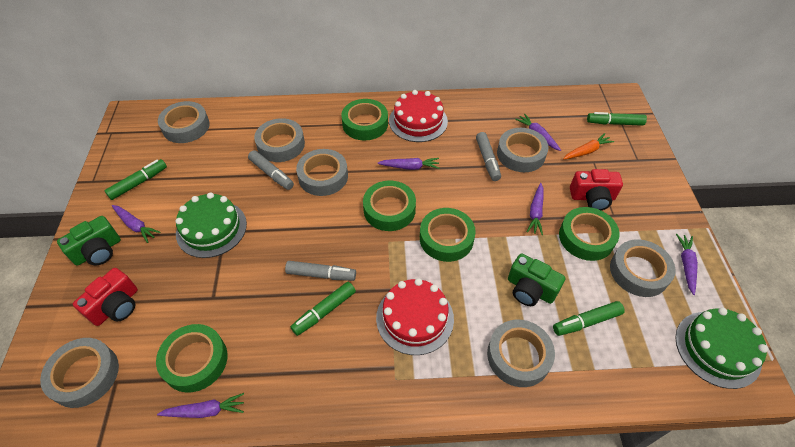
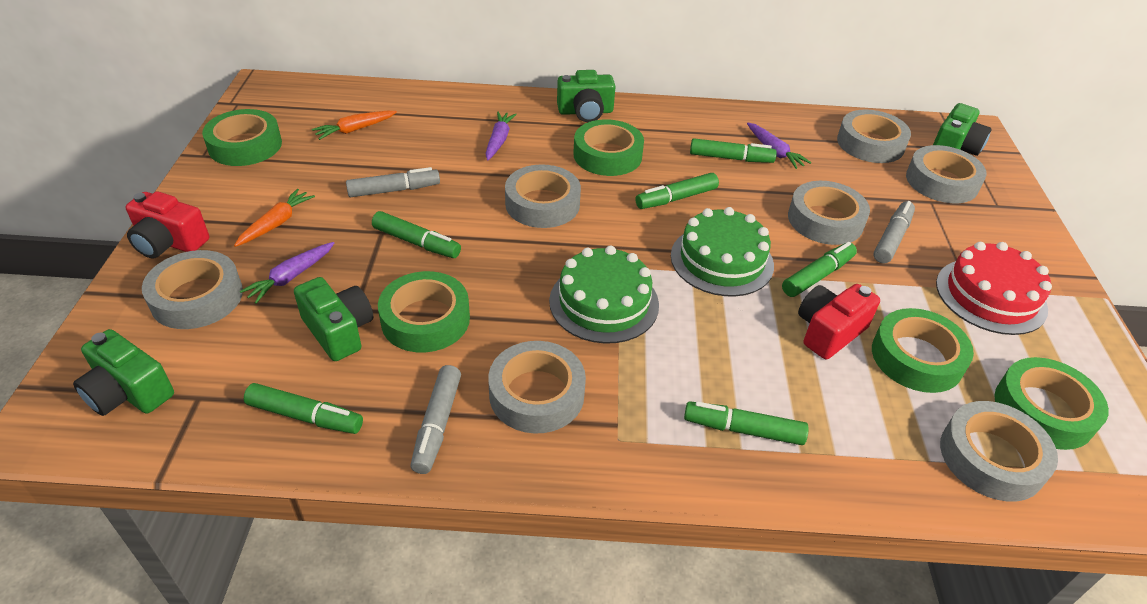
green camera: [57,216,121,266] [508,254,565,306] = 2 -> [73,329,174,416] [294,277,373,361] [557,70,616,122] [933,103,992,156] = 4
green marker: [104,159,167,200] [290,282,356,336] [553,301,625,336] [587,112,647,126] = 4 -> [244,383,363,434] [372,211,461,258] [636,173,719,209] [684,401,809,445] [690,138,777,163] [782,242,857,297] = 6
orange carrot: [563,133,614,159] = 1 -> [234,189,315,247] [312,111,397,140] = 2
purple carrot: [112,205,161,243] [157,393,244,418] [378,158,439,170] [515,114,561,151] [527,183,544,235] [676,234,698,295] = 6 -> [240,242,334,304] [486,112,517,161] [747,123,811,169] = 3
red cake: [376,278,454,355] [389,90,448,142] = 2 -> [936,242,1052,335] = 1

